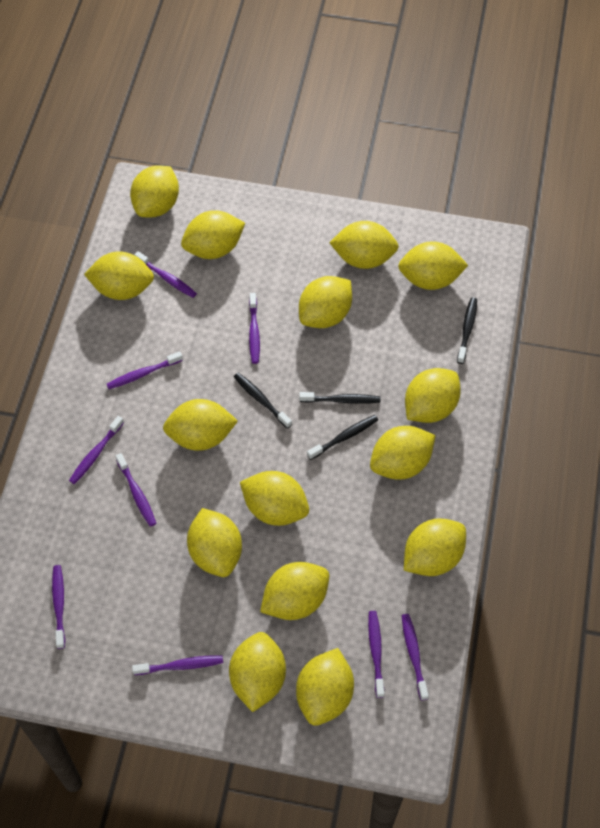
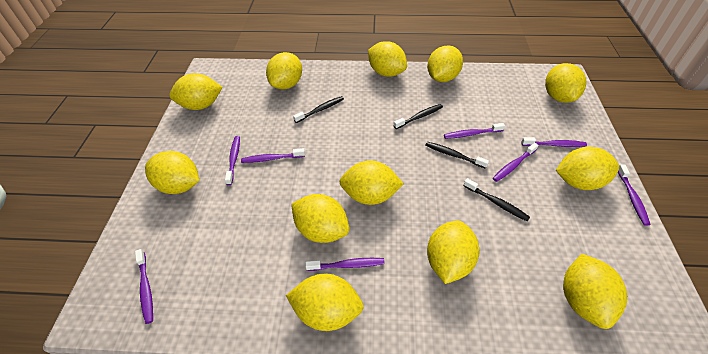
purple toothbrush: [52,565,65,649] [69,416,124,484] [107,351,183,389] [116,453,156,527] [132,655,223,675] [134,251,197,298] [249,293,260,364] [368,611,384,698] [402,614,429,700] = 9 -> [135,249,153,324] [225,136,240,185] [241,148,305,163] [305,258,385,271] [444,123,505,139] [493,143,538,182] [521,137,587,147] [618,164,650,226] = 8
yellow lemon: [84,251,154,300] [130,166,179,218] [163,399,238,451] [181,210,245,259] [187,508,242,577] [229,632,286,712] [240,471,309,526] [260,562,329,620] [296,648,354,726] [299,276,352,328] [329,221,399,269] [370,426,436,480] [398,241,468,290] [404,518,466,576] [405,368,461,423] = 15 -> [145,151,199,194] [169,73,223,110] [266,52,302,89] [286,274,364,331] [291,194,349,243] [339,160,404,205] [368,41,407,77] [427,45,463,82] [427,221,480,284] [545,63,586,103] [556,147,619,190] [563,254,627,329] = 12

